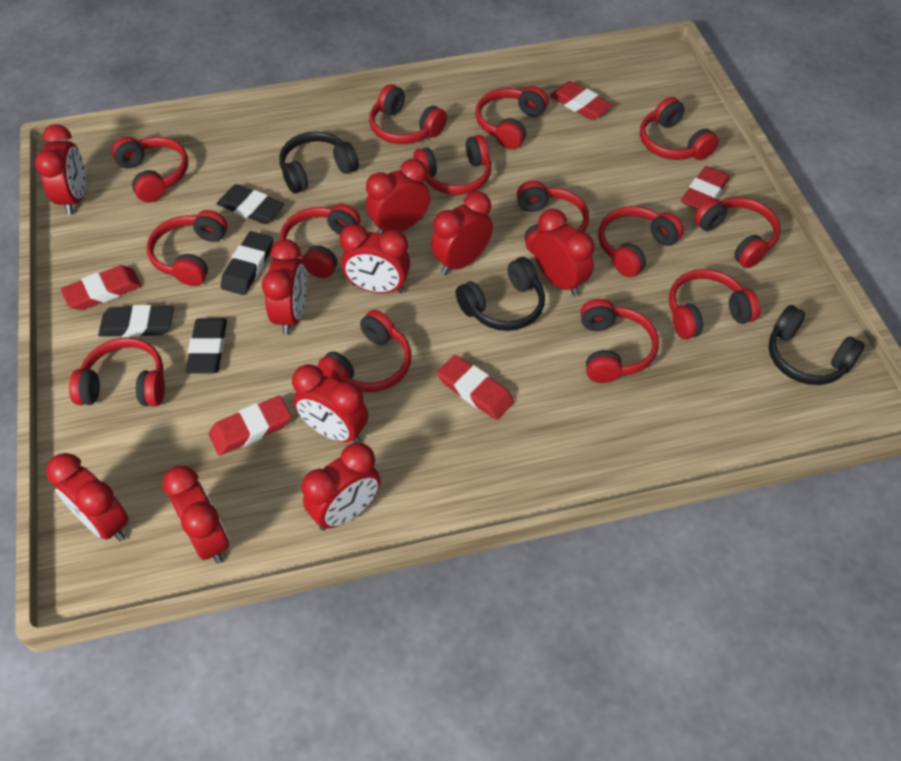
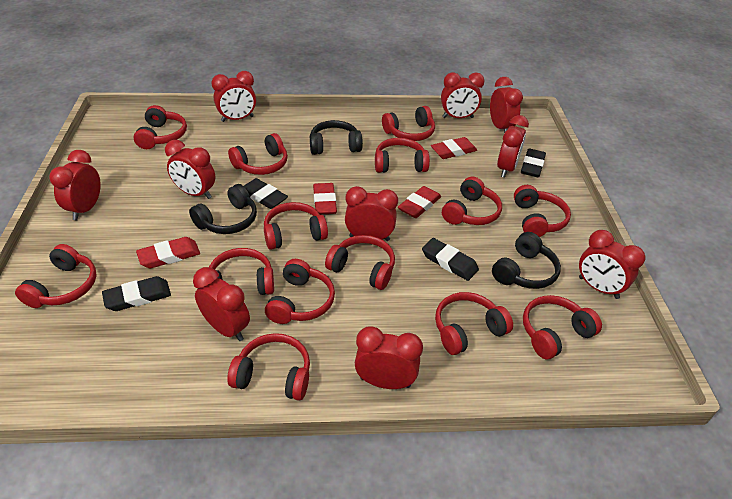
red eraser: [61,265,142,310] [209,395,291,456] [437,355,514,420] [550,81,613,120] [681,166,730,210] = 5 -> [136,237,200,268] [313,183,337,215] [398,186,441,218] [431,137,477,159] = 4

